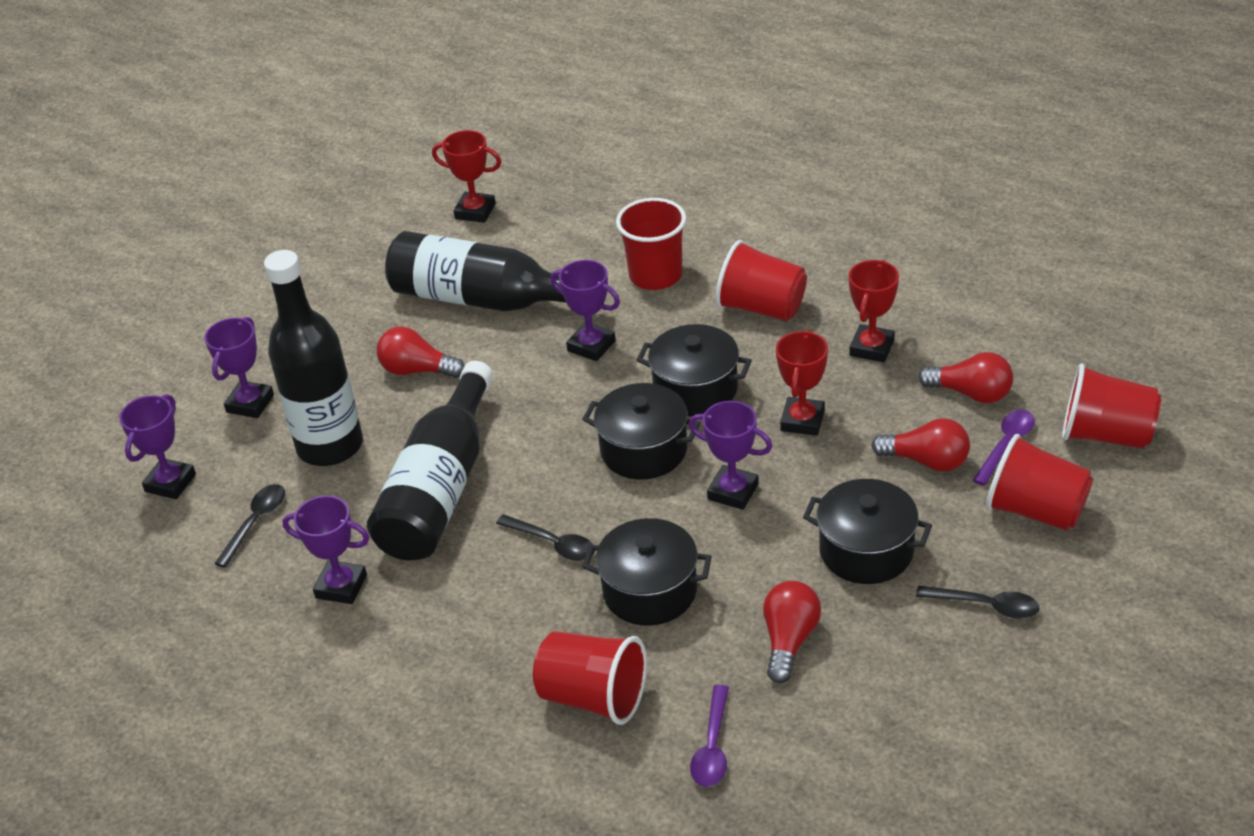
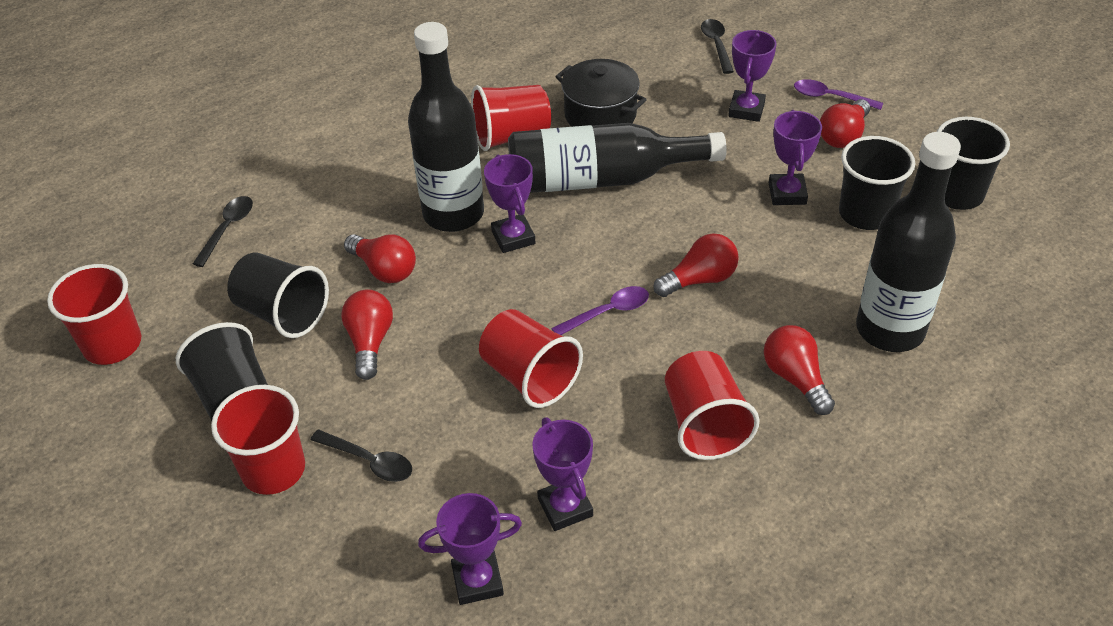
black cup: none = 0 -> [176,322,268,421] [227,253,329,338] [839,136,915,230] [937,117,1010,210] = 4
black pot: [582,383,700,479] [583,518,712,626] [637,324,752,417] [803,479,932,584] = 4 -> [556,59,647,127] = 1
red light bulb: [377,327,465,378] [763,581,821,683] [871,418,970,471] [918,352,1013,403] = 4 -> [341,290,393,380] [344,234,416,283] [654,233,739,297] [764,325,835,415] [820,99,870,148] = 5
red trophy: [432,130,501,223] [776,330,828,436] [849,260,899,362] = 3 -> none = 0

